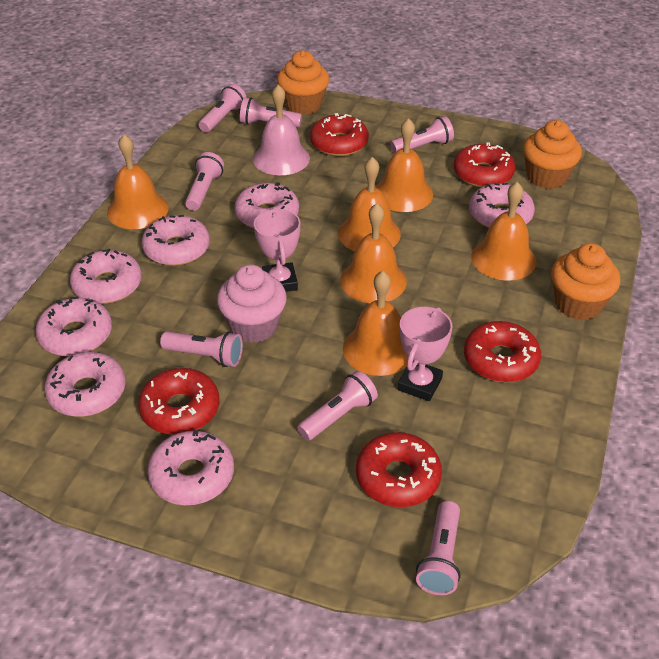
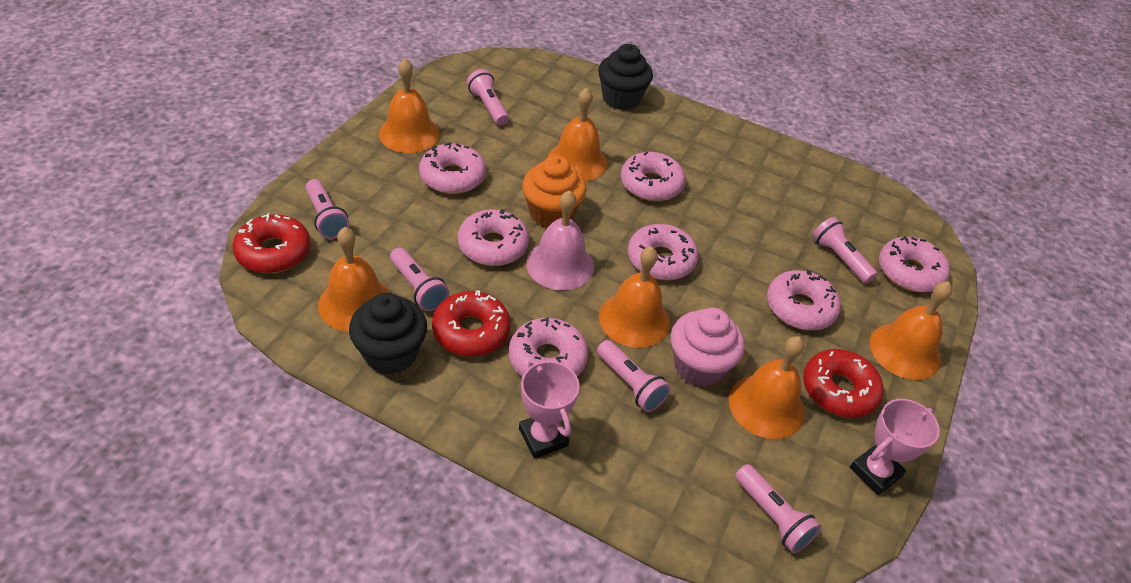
black cupcake: none = 0 -> [349,293,427,374] [598,44,653,110] = 2
orange cupcake: [277,50,329,115] [523,120,582,189] [551,243,620,320] = 3 -> [522,155,586,228] = 1
pink flashlight: [160,331,243,367] [185,152,224,211] [199,84,247,133] [240,97,302,127] [298,371,378,441] [390,116,454,153] [416,501,460,595] = 7 -> [305,179,349,239] [390,248,449,311] [467,69,509,126] [597,340,671,412] [735,464,821,553] [812,217,878,284] = 6
red donut: [138,368,219,435] [310,113,369,156] [356,432,442,507] [454,142,516,187] [464,321,541,383] = 5 -> [233,214,311,273] [432,290,511,357] [803,349,884,418] = 3

